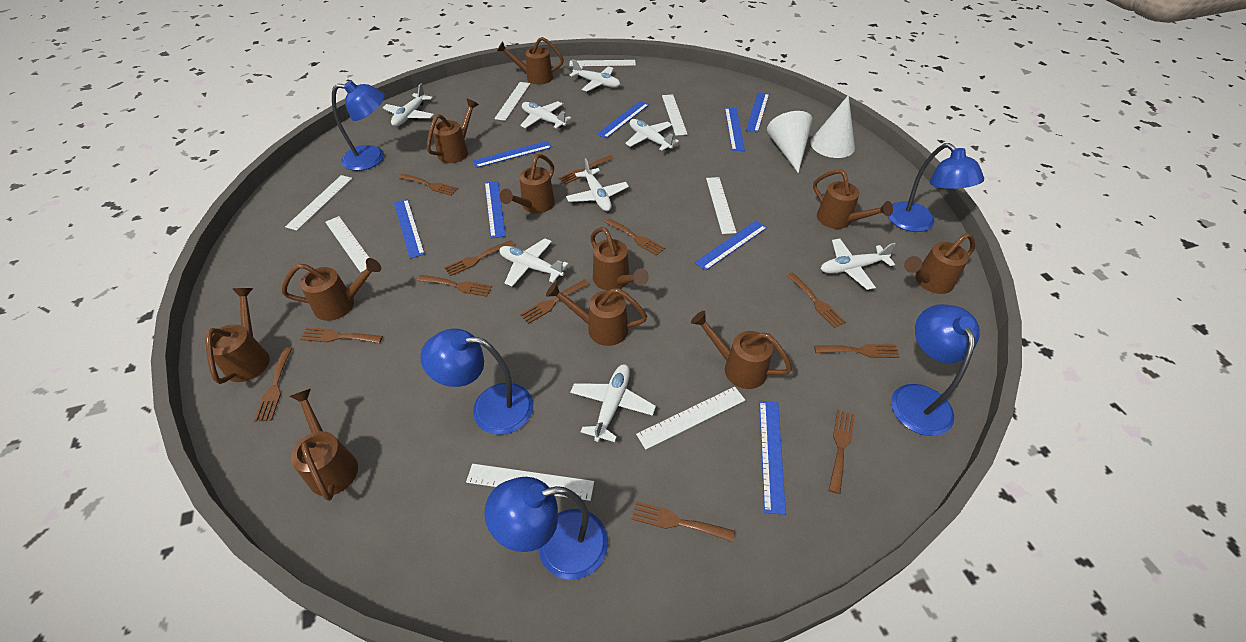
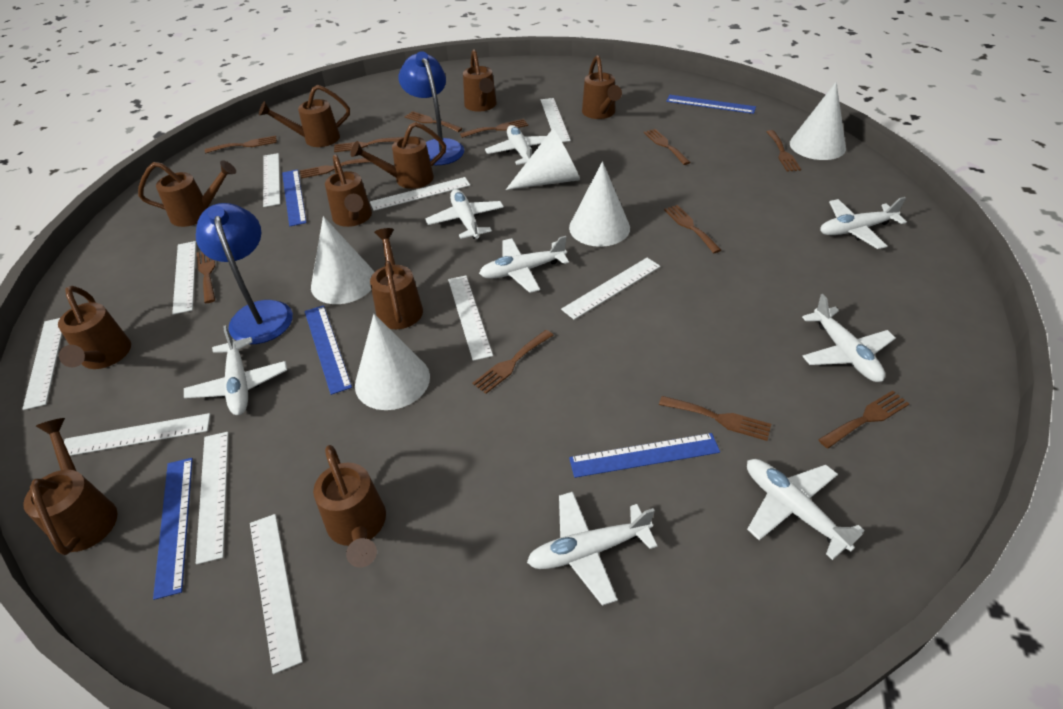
blue lamp: [332,81,385,171] [420,328,533,435] [484,477,608,580] [887,143,984,232] [891,304,980,436] = 5 -> [196,203,293,344] [399,51,464,165] = 2
blue ruler: [394,199,425,259] [473,141,552,168] [485,181,506,238] [597,101,649,138] [695,220,767,271] [725,108,745,151] [746,92,769,133] [759,401,786,515] = 8 -> [153,458,193,600] [282,169,307,226] [305,305,352,395] [569,433,720,478] [666,95,756,114] = 5
brown watering can: [205,288,270,384] [282,258,381,321] [290,389,358,501] [427,99,479,163] [497,37,564,85] [500,154,555,213] [546,282,647,346] [590,227,649,291] [691,311,792,389] [813,169,893,229] [904,233,975,294] = 11 -> [23,418,118,555] [58,286,131,369] [138,160,236,227] [259,85,350,147] [313,445,386,567] [325,154,372,227] [351,122,446,189] [370,228,423,329] [463,49,497,112] [582,55,622,119] = 10
white cone: [767,111,813,173] [810,95,855,158] = 2 -> [311,216,374,304] [355,314,430,410] [506,129,580,190] [569,161,630,247] [790,82,846,160] = 5
white ruler: [285,175,352,231] [325,216,369,272] [466,464,594,501] [494,82,530,121] [569,60,636,66] [636,387,745,450] [662,94,688,136] [706,177,737,234] = 8 -> [22,318,62,410] [64,413,210,456] [172,241,196,315] [196,432,228,565] [250,514,303,674] [263,153,280,207] [370,177,470,211] [448,275,493,361] [541,98,571,142] [561,258,660,320] = 10

